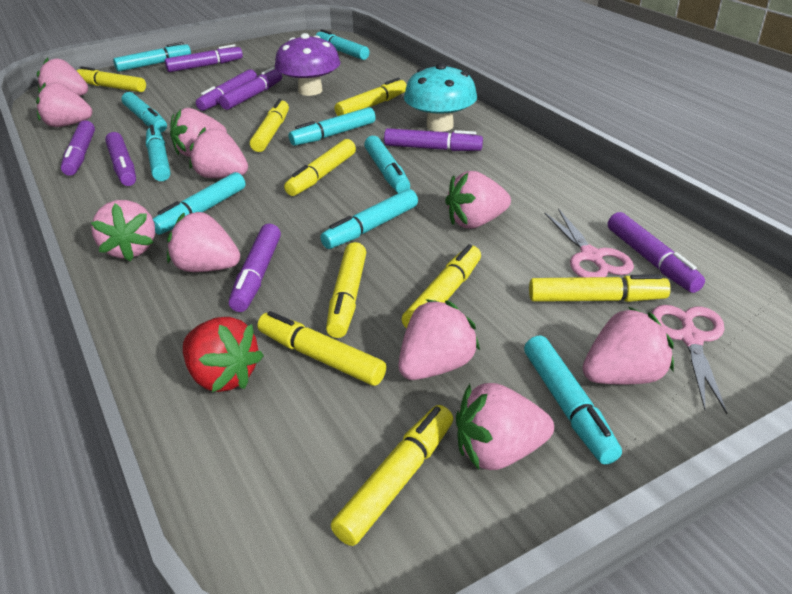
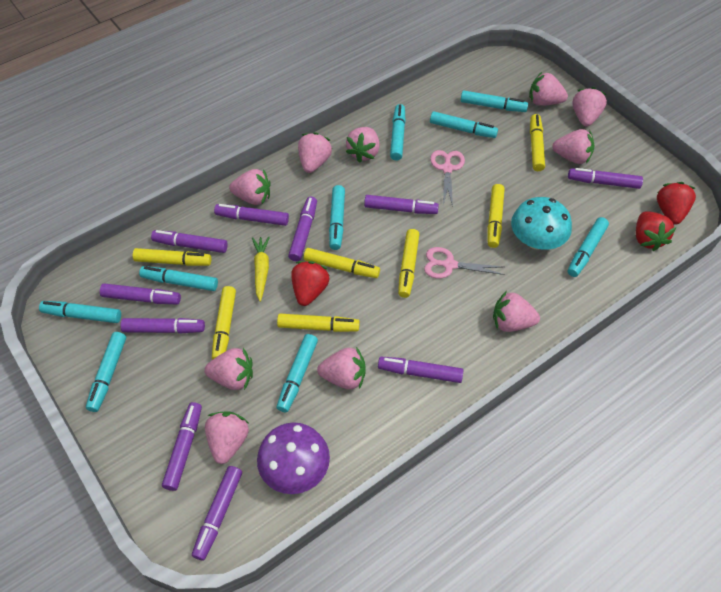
purple marker: [61,120,95,176] [105,132,136,186] [165,44,243,72] [196,69,257,111] [219,67,282,110] [229,223,281,312] [384,128,483,151] [608,212,705,293] = 8 -> [100,284,181,304] [121,318,205,334] [151,230,228,253] [162,402,202,491] [192,466,242,561] [214,204,289,226] [288,197,317,261] [364,195,439,214] [378,357,463,383] [568,168,643,189] = 10
red strawberry: [183,317,264,392] = 1 -> [291,261,330,306] [636,211,676,251] [657,182,696,225] = 3
yellow carrot: none = 0 -> [252,237,270,302] = 1
yellow marker: [77,66,146,92] [250,99,289,152] [257,311,386,386] [284,139,356,196] [326,242,366,338] [331,405,453,546] [335,78,407,116] [401,244,481,329] [529,274,671,302] = 9 -> [133,248,211,266] [212,286,236,360] [277,314,360,332] [304,248,380,278] [398,229,419,298] [487,184,505,248] [530,114,545,171] = 7

